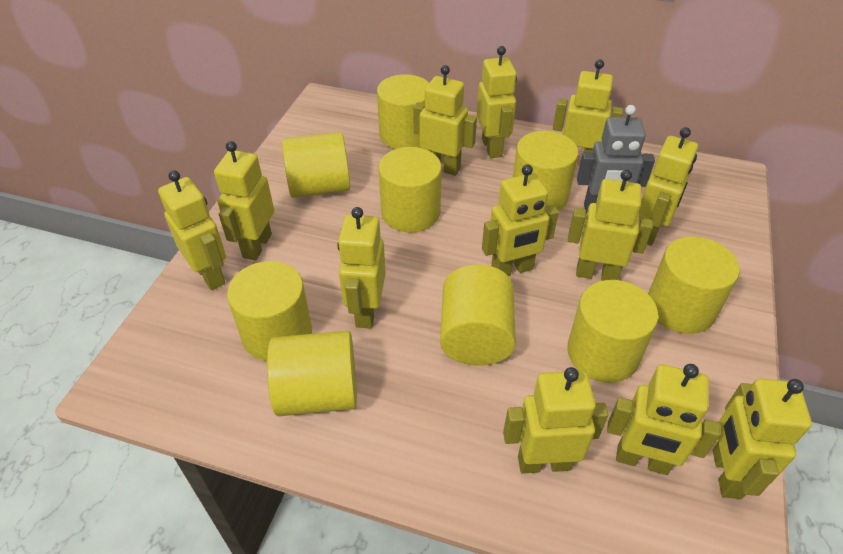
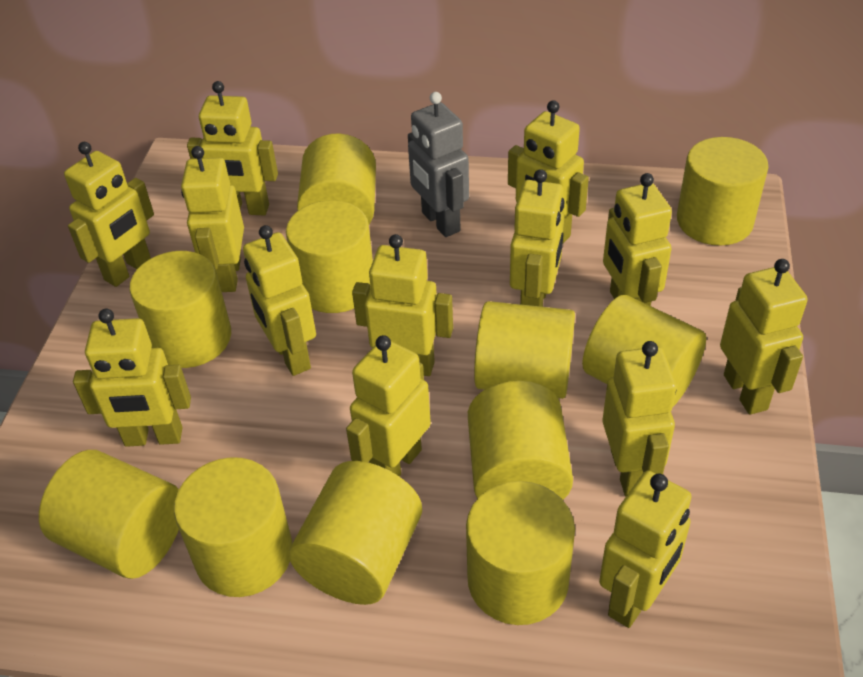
yellow cylinder: [227,261,312,361] [267,331,357,416] [282,132,350,198] [377,74,429,149] [378,147,442,233] [440,264,516,366] [513,131,579,211] [567,280,658,383] [648,236,740,334] = 9 -> [39,450,179,579] [129,251,231,368] [174,457,292,597] [286,200,373,313] [289,461,422,605] [297,133,376,224] [466,481,575,625] [468,381,573,500] [474,301,575,399] [582,295,706,406] [677,137,768,246] = 11
yellow robot: [158,170,226,290] [214,141,274,260] [337,207,386,329] [413,65,477,176] [477,46,517,158] [482,164,559,276] [503,367,608,474] [553,59,623,152] [568,170,653,281] [607,364,720,475] [639,127,698,246] [713,378,812,499] = 12 -> [64,142,154,287] [73,309,191,447] [181,146,244,292] [187,81,278,215] [243,225,316,376] [346,335,431,477] [352,234,453,376] [508,100,589,243] [510,169,565,307] [599,471,692,628] [602,341,677,496] [603,173,672,306] [720,259,808,415] = 13

